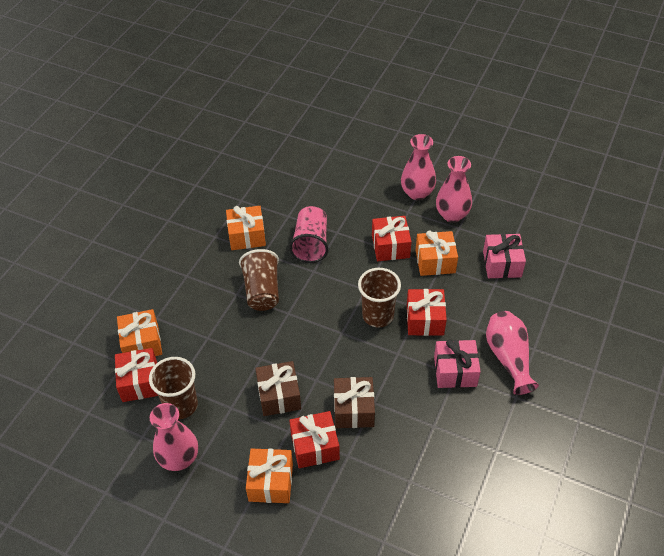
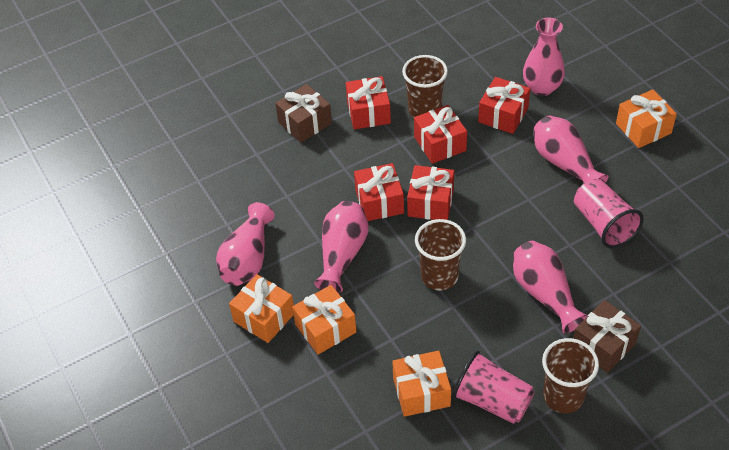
pink cup: [289,206,328,263] = 1 -> [452,350,535,424] [574,179,644,248] = 2
pink gift: [434,339,481,388] [483,234,526,278] = 2 -> none = 0
pink vase: [150,403,198,471] [401,134,436,200] [436,156,472,222] [486,311,539,395] = 4 -> [216,202,274,286] [314,201,369,293] [513,241,588,334] [523,18,565,96] [533,115,609,183] = 5
red gift: [115,348,158,402] [289,411,340,468] [372,216,412,261] [407,289,447,336] = 4 -> [346,76,391,129] [354,163,404,221] [407,165,454,220] [414,105,467,164] [478,77,530,134] = 5

